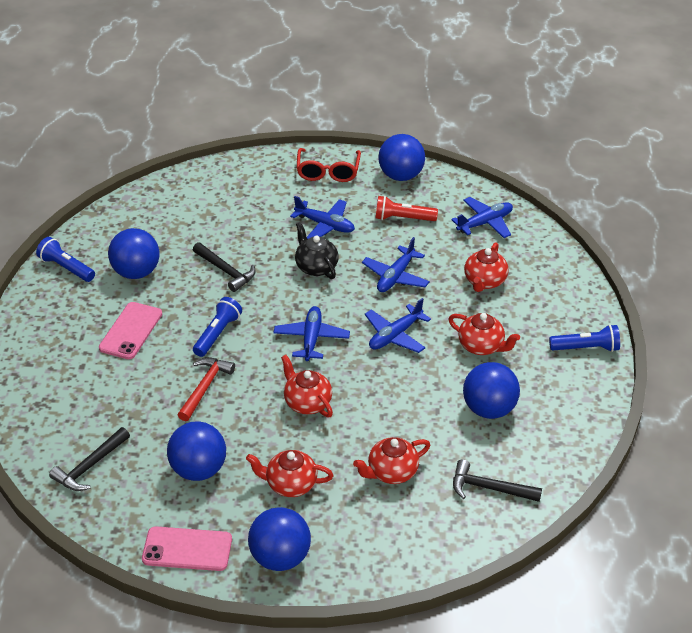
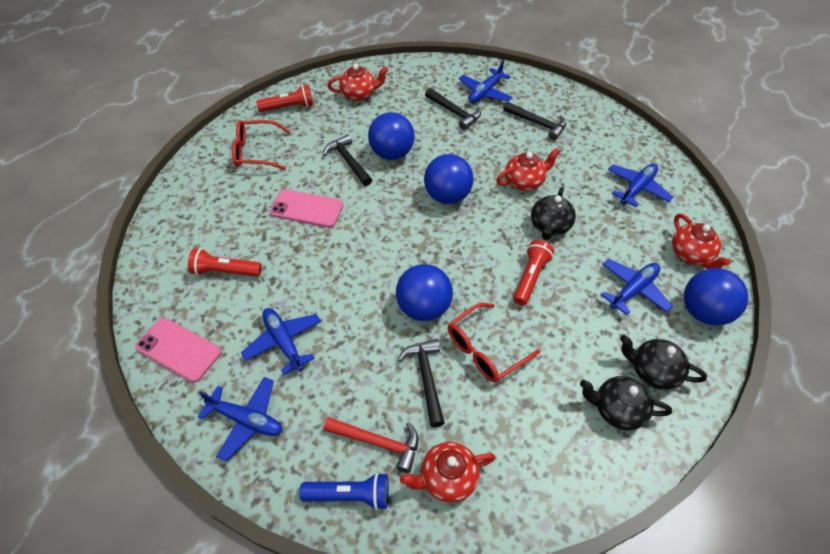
black hammer: [49,427,130,491] [193,242,256,292] [453,459,542,502] = 3 -> [323,134,372,186] [398,339,445,427] [425,88,481,130] [504,102,566,140] = 4
black teapot: [295,222,339,279] = 1 -> [531,187,576,240] [580,376,672,430] [620,335,707,390] = 3
blue ball: [108,228,160,279] [167,421,226,481] [248,507,311,571] [378,134,425,181] [463,362,520,419] = 5 -> [368,112,415,160] [396,264,453,321] [424,154,473,204] [684,268,748,326] = 4
blue flashlight: [36,237,95,282] [193,297,242,357] [549,324,620,352] = 3 -> [299,473,389,510] = 1
red flashlight: [375,196,438,221] = 1 -> [188,248,262,277] [256,85,313,112] [513,240,554,306] = 3
red glasses: [297,148,361,182] = 1 -> [232,120,291,170] [448,303,540,382] = 2
red teapot: [246,450,333,497] [281,355,333,417] [353,437,430,484] [448,313,520,355] [464,242,508,292] = 5 -> [327,64,388,101] [400,442,496,503] [496,148,560,191] [672,214,730,269] = 4

